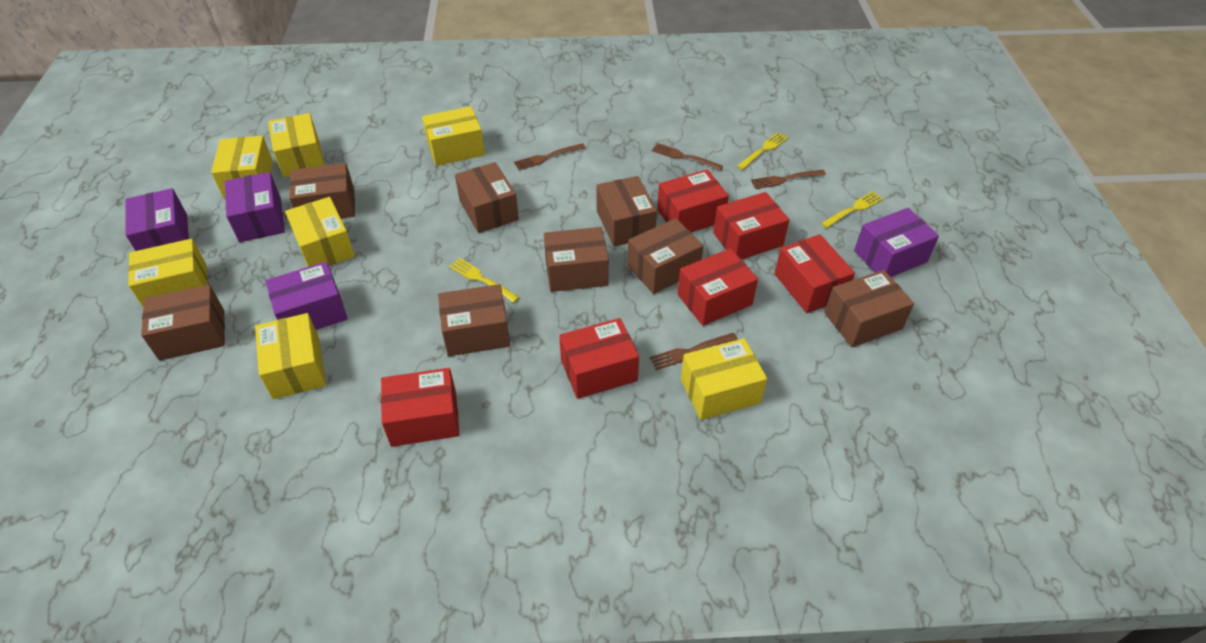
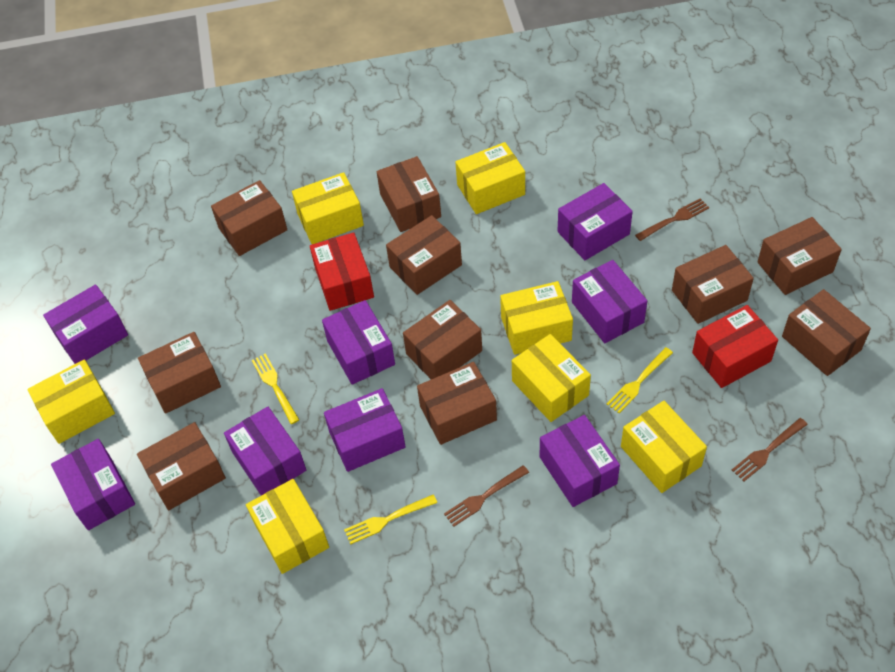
brown box: [141,285,225,361] [289,163,355,219] [438,284,510,356] [455,162,519,233] [544,227,609,292] [596,176,657,246] [627,218,704,294] [824,270,914,347] = 8 -> [137,422,226,510] [138,332,221,414] [211,180,287,256] [377,156,441,232] [386,215,462,295] [403,300,482,379] [417,362,497,445] [672,245,754,324] [758,217,842,295] [782,289,871,376] = 10
brown fork: [514,143,586,170] [650,333,738,370] [652,143,723,171] [751,170,826,189] = 4 -> [444,465,529,527] [635,198,709,241] [732,418,808,481] = 3
purple box: [125,188,189,251] [225,172,285,242] [265,262,348,330] [854,208,939,277] = 4 -> [43,285,128,364] [51,439,135,530] [224,407,306,496] [322,300,395,385] [324,388,406,472] [540,415,620,507] [558,183,633,260] [572,260,647,343] = 8
red box: [381,368,460,447] [559,318,639,399] [657,169,729,232] [677,248,758,326] [713,192,789,259] [774,234,855,313] = 6 -> [310,232,374,311] [692,305,778,388] = 2

